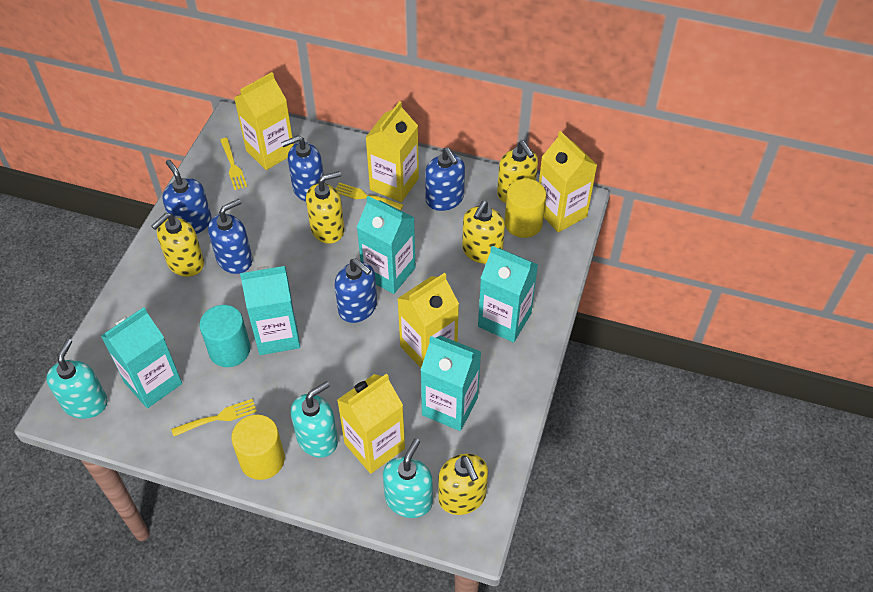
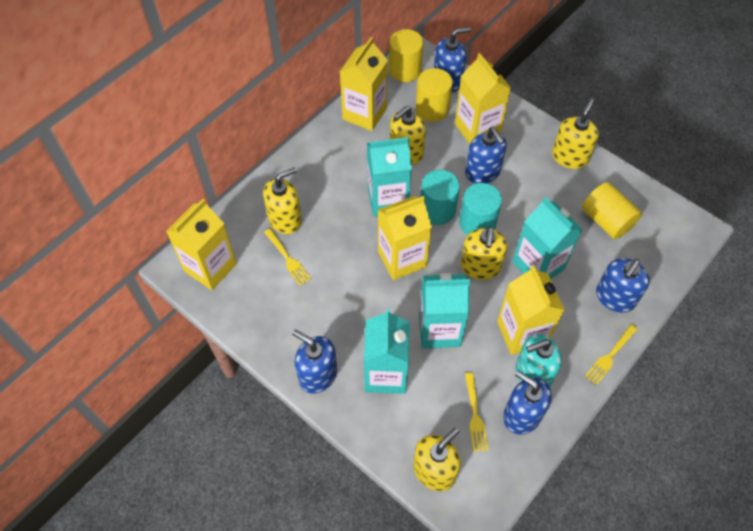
turquoise carton: [101,307,182,408] [240,266,300,355] [357,196,416,294] [420,336,481,431] [478,246,538,343] = 5 -> [364,309,410,394] [367,137,412,217] [419,273,470,349] [513,197,582,279] = 4
turquoise cylinder: [199,305,251,367] = 1 -> [421,170,460,225] [459,183,502,235] = 2
turquoise soap dispenser: [46,339,108,419] [291,381,338,458] [383,438,433,518] = 3 -> [516,334,562,387] = 1
yellow cylinder: [231,415,285,480] [505,179,546,238] = 2 -> [389,29,423,82] [416,68,453,122] [582,182,642,239] = 3

